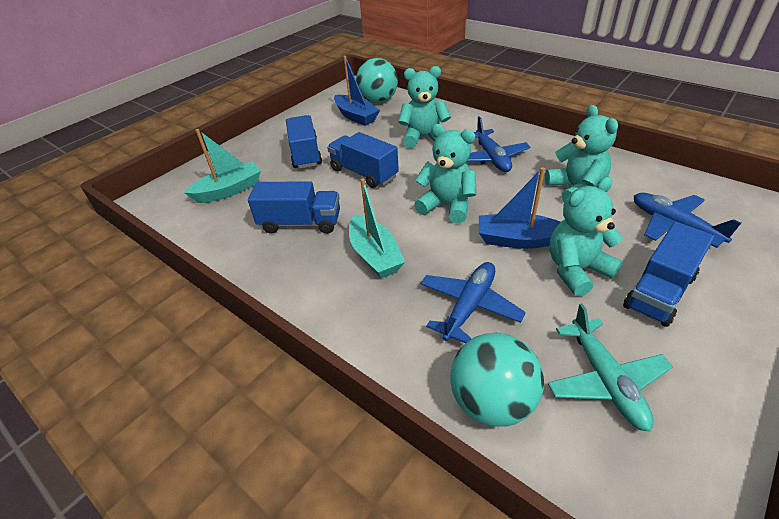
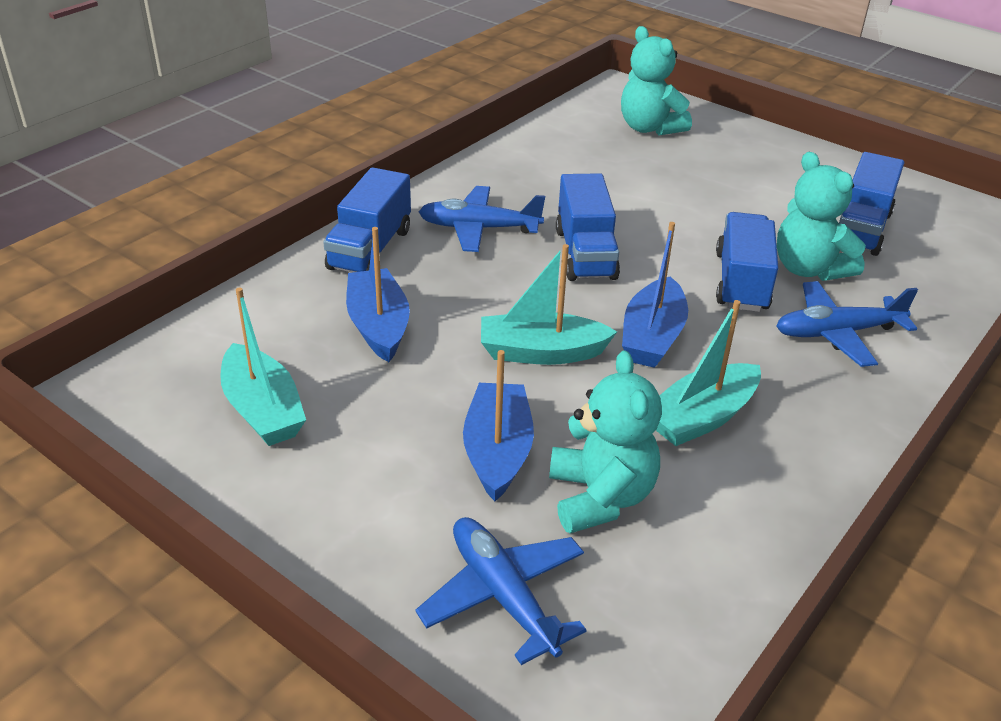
blue boat: [334,56,380,126] [479,167,560,249] = 2 -> [346,227,410,362] [463,350,534,501] [622,222,688,368] = 3
turquoise ball: [356,58,398,103] [450,333,544,427] = 2 -> none = 0
turquoise boat: [184,129,261,203] [349,178,405,278] = 2 -> [220,287,306,446] [481,244,617,365] [656,300,761,446] = 3
turquoise plane: [548,304,673,432] = 1 -> none = 0
turquoise teddy bear: [398,66,451,148] [414,124,476,223] [545,105,618,203] [549,177,623,297] = 4 -> [549,350,662,533] [621,26,692,135] [777,152,866,281] = 3

